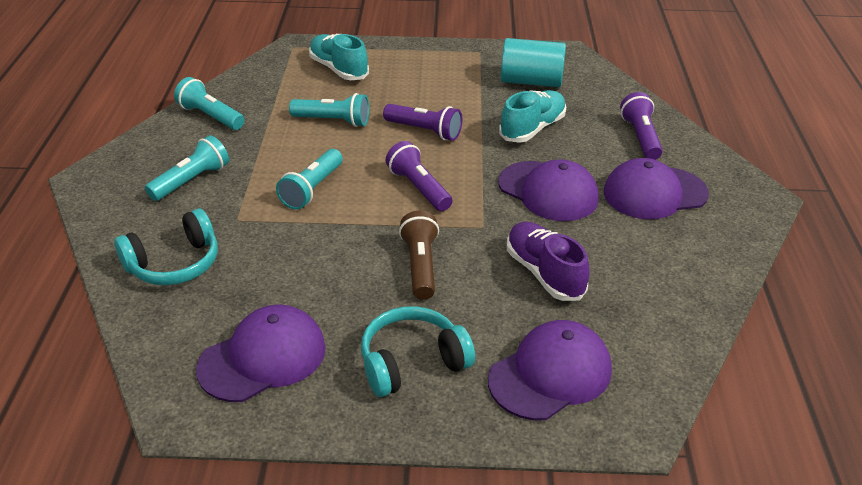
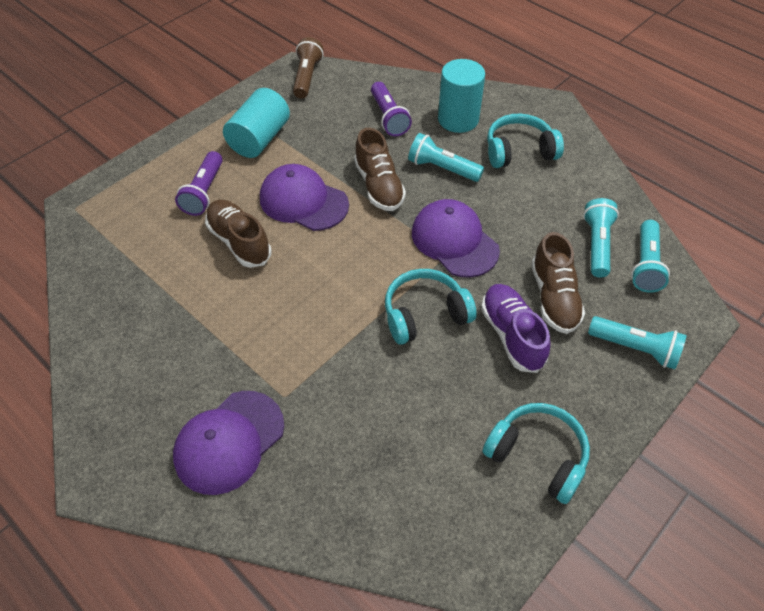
brown shoe: none = 0 -> [205,200,272,268] [354,128,406,211] [531,232,585,334] = 3
purple cap: [196,304,326,402] [488,320,612,420] [498,159,599,221] [604,158,709,219] = 4 -> [173,391,284,495] [260,164,349,231] [412,199,500,278] = 3
purple flashlight: [383,104,462,141] [386,141,452,211] [620,92,663,160] = 3 -> [175,151,223,216] [371,82,412,136] = 2
turquoise cylinder: [501,38,566,87] = 1 -> [223,88,290,158] [438,59,485,133] = 2
turquoise headphones: [114,209,218,285] [361,306,475,397] = 2 -> [385,269,477,345] [483,403,590,504] [487,114,564,168] = 3
turquoise shoe: [309,34,369,80] [499,90,566,143] = 2 -> none = 0

